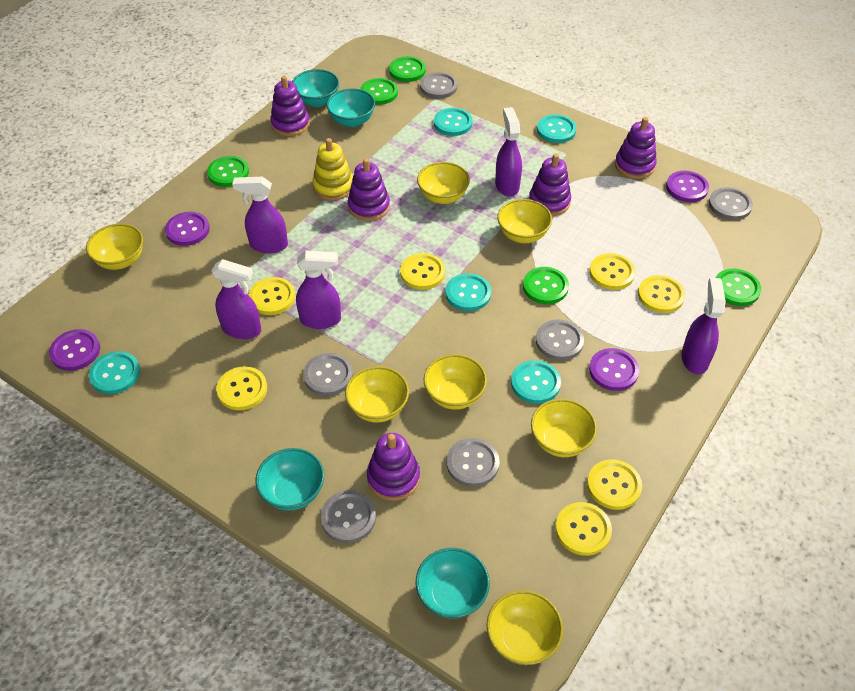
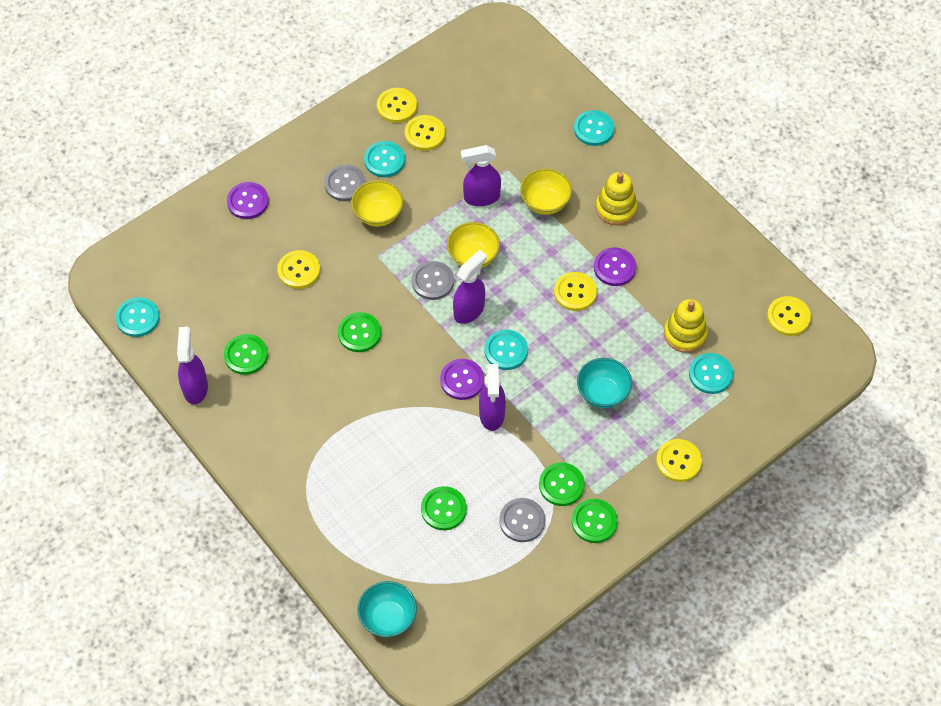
grey button: [303,353,353,396] [321,490,376,543] [420,72,457,99] [446,438,500,487] [536,319,584,360] [709,187,753,220] = 6 -> [324,164,366,201] [412,261,454,300] [499,498,545,542] = 3
purple button: [49,329,100,371] [165,212,210,246] [589,348,639,391] [666,171,709,202] = 4 -> [227,182,269,219] [440,359,484,400] [594,247,636,286] = 3
purple spray bottle: [211,259,261,339] [232,176,288,253] [296,251,341,329] [495,107,522,197] [681,278,726,374] = 5 -> [177,327,208,404] [453,250,487,324] [461,145,501,206] [479,364,506,431] = 4
purple stacking toy: [270,76,310,136] [348,158,390,221] [367,433,420,501] [529,153,571,216] [615,117,657,179] = 5 -> none = 0
turquoise bowl: [255,448,324,511] [292,69,339,107] [326,89,375,127] [416,548,490,619] = 4 -> [358,581,417,637] [577,358,632,408] = 2
yellow bowl: [86,224,143,270] [345,366,409,423] [417,162,470,204] [424,354,487,410] [487,590,563,665] [497,199,552,243] [531,399,597,457] = 7 -> [351,180,403,227] [447,222,500,268] [520,169,572,215] = 3
yellow button: [216,366,267,410] [249,277,295,315] [400,253,445,290] [555,502,612,556] [587,459,642,510] [589,253,635,290] [638,275,685,313] = 7 -> [277,250,320,289] [377,88,417,123] [405,115,445,151] [554,272,597,311] [656,439,702,482] [767,296,811,336] = 6
yellow stacking toy: [312,138,353,200] = 1 -> [596,172,637,225] [664,299,708,353] = 2

